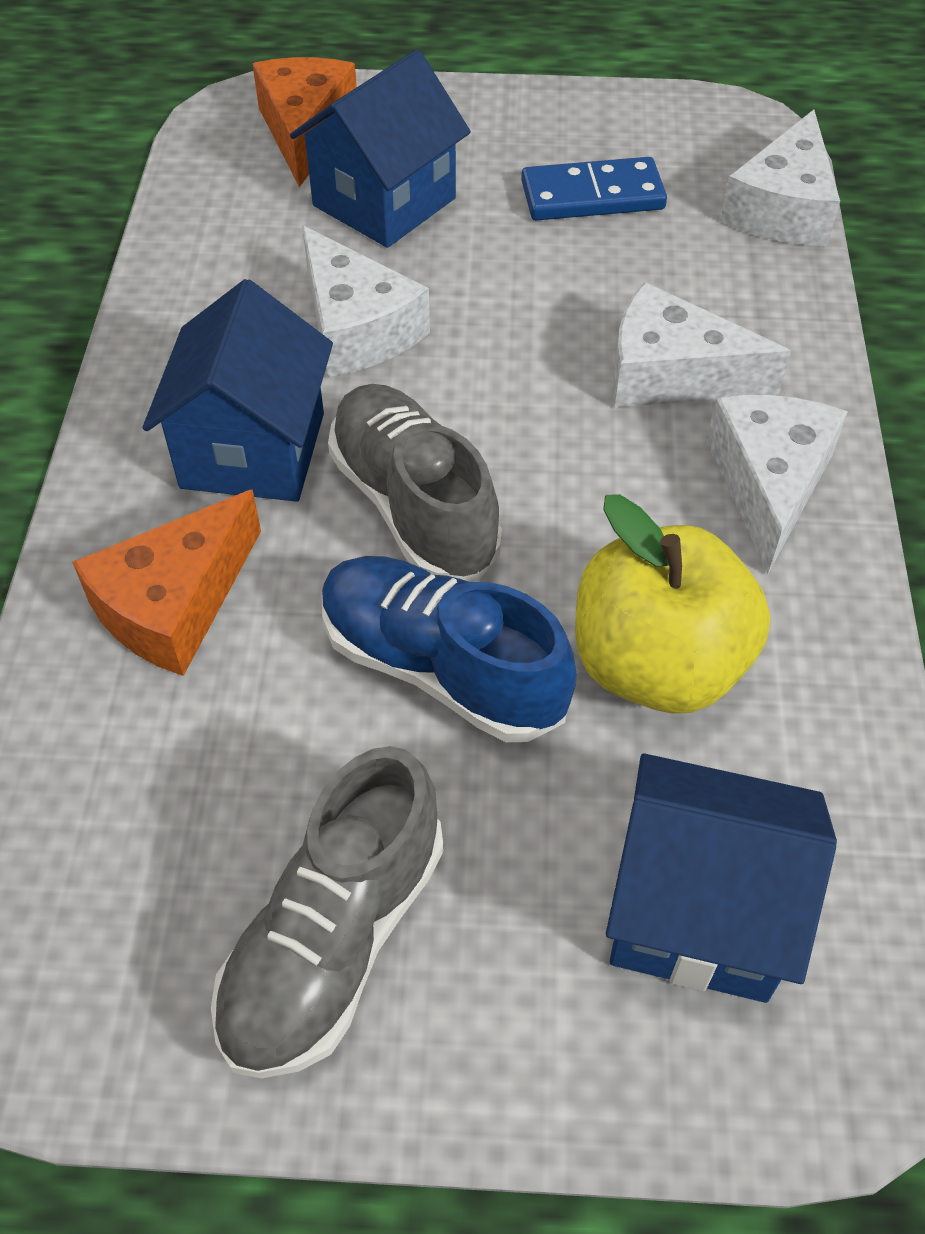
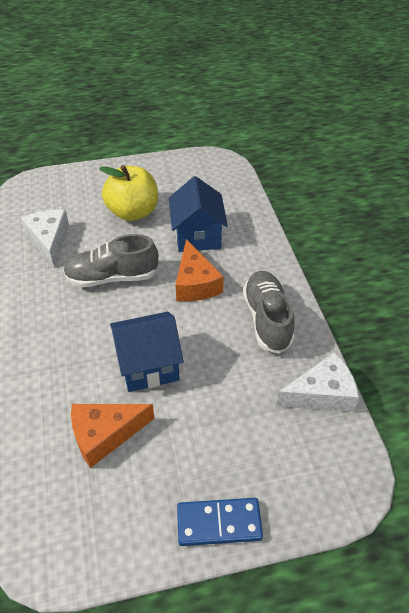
blue house: [143,279,333,502] [290,50,471,248] [606,754,837,1003] = 3 -> [110,312,184,392] [169,176,228,252] = 2
blue shoe: [322,556,577,742] = 1 -> none = 0
white cheese: [302,225,430,377] [612,282,791,407] [706,395,848,573] [720,110,840,246] = 4 -> [21,209,69,268] [276,352,359,412] = 2

